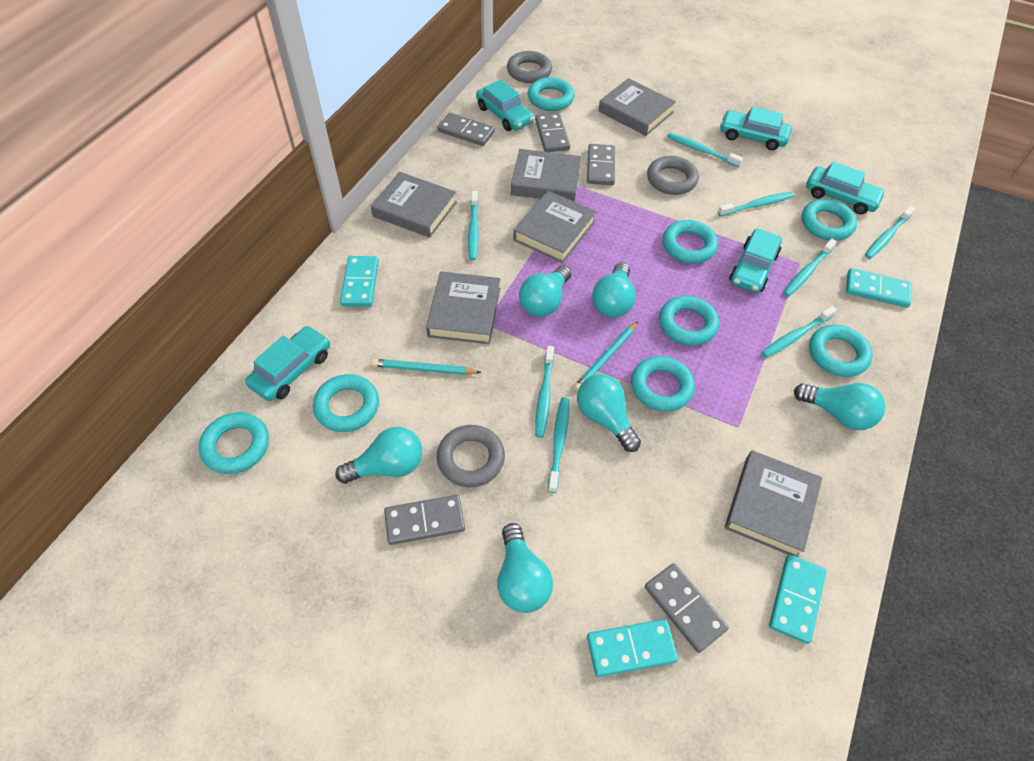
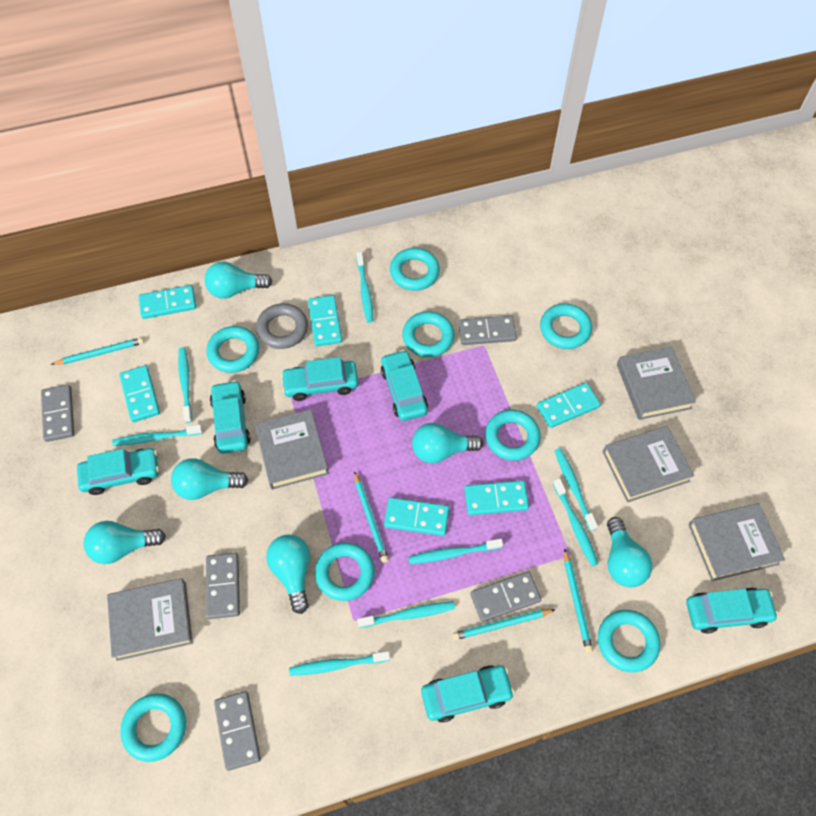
grey book: [371,172,457,238] [426,271,500,344] [511,149,581,202] [513,191,596,263] [598,78,676,136] [725,450,822,557] = 6 -> [107,578,193,661] [255,409,329,490] [603,426,694,503] [617,347,696,420] [688,503,785,581] = 5
grey ring: [437,425,505,487] [507,51,552,83] [647,156,699,195] = 3 -> [256,303,308,349] = 1
turquoise car: [245,326,330,401] [476,80,534,131] [720,106,791,150] [730,228,782,293] [806,162,886,214] = 5 -> [77,448,159,495] [210,380,251,454] [281,357,358,401] [381,350,428,421] [421,665,515,723] [686,588,778,634] = 6
turquoise domino: [340,256,379,307] [587,619,678,677] [769,554,827,644] [846,268,912,308] = 4 -> [119,365,160,422] [139,285,196,319] [308,295,342,346] [384,497,449,536] [464,480,529,515] [537,383,601,428] = 6
turquoise pencil: [371,359,481,375] [574,321,638,391] = 2 -> [51,338,144,365] [354,471,389,563] [452,609,556,640] [564,548,593,653] = 4

